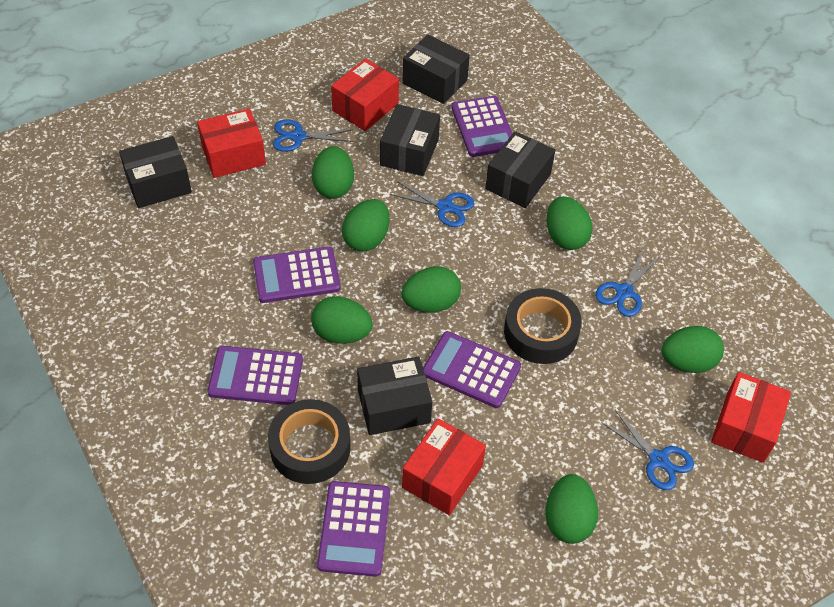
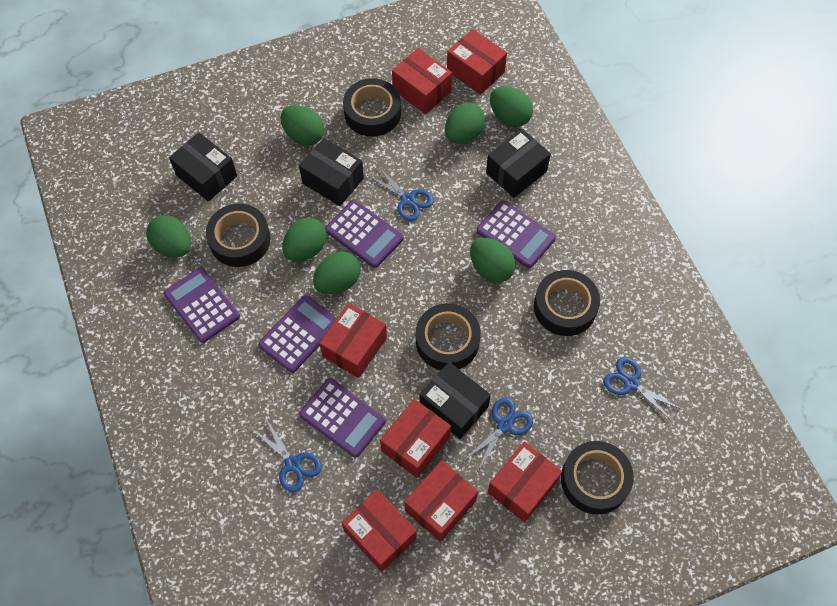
black box: [119,136,192,208] [357,357,432,435] [380,104,440,176] [402,34,470,104] [485,131,555,208] = 5 -> [169,132,237,202] [299,138,364,206] [419,362,491,439] [486,129,551,198] = 4
black tape: [268,399,351,484] [504,288,582,364] = 2 -> [206,204,271,267] [343,78,401,137] [416,303,481,370] [534,270,600,336] [561,441,634,514] = 5
red box: [197,109,266,178] [331,59,399,131] [402,418,486,515] [711,372,791,463] = 4 -> [319,303,387,378] [341,489,417,572] [380,399,451,478] [392,48,452,114] [404,460,478,542] [447,29,507,95] [488,441,562,522] = 7

